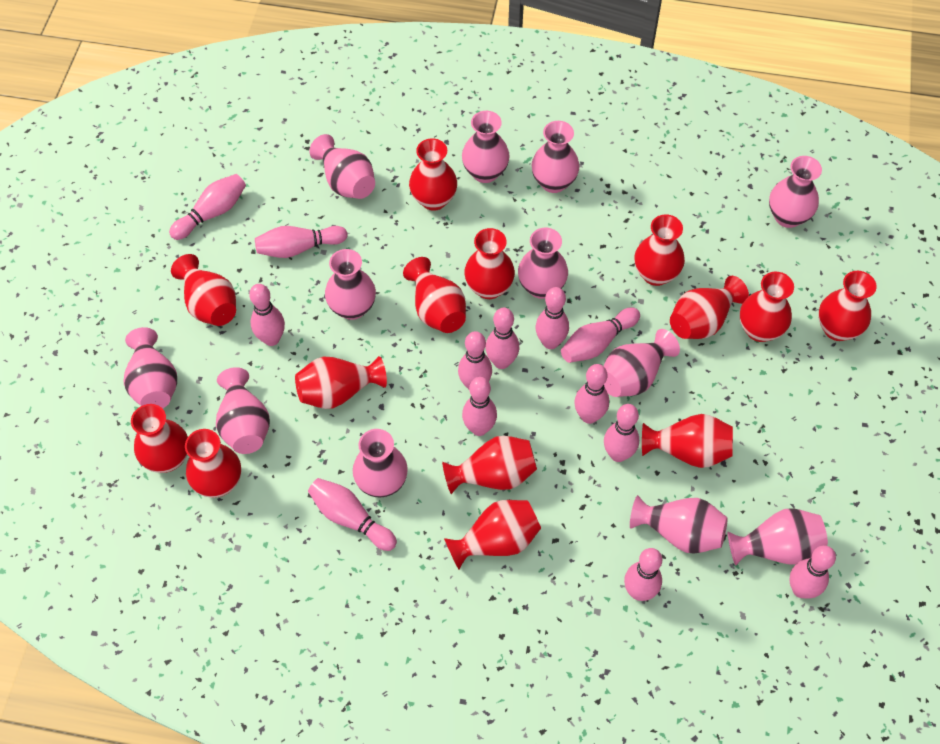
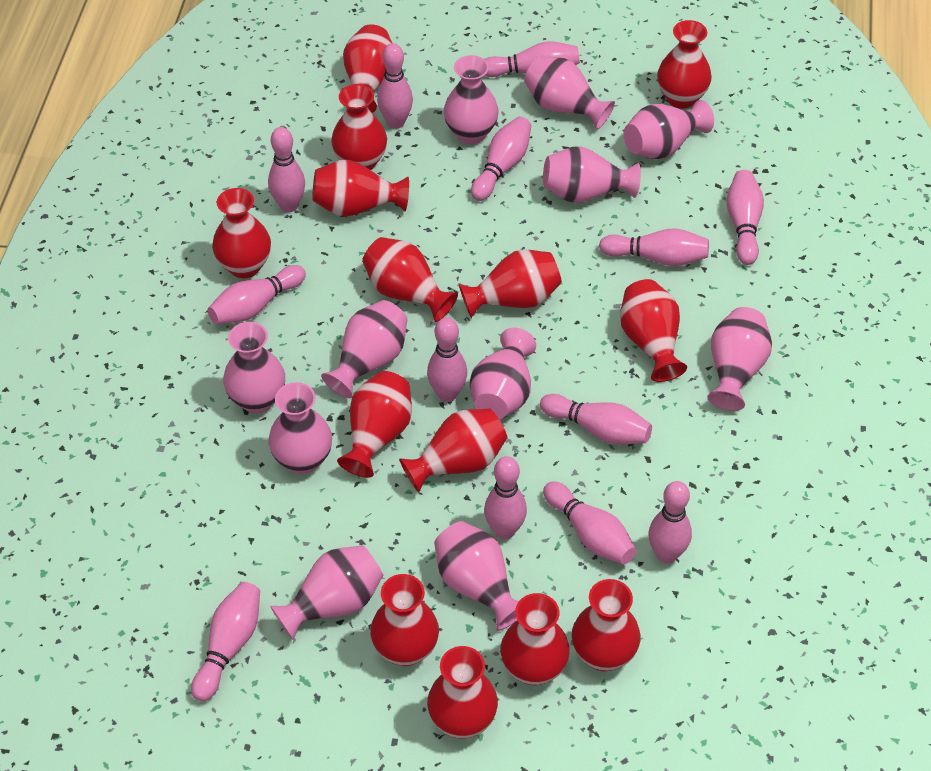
pink vase: [123,327,177,409] [216,367,270,454] [309,134,375,199] [325,249,376,320] [353,429,408,498] [462,111,510,183] [518,228,568,299] [531,121,580,193] [604,329,680,397] [630,495,728,554] [727,508,828,566] [769,156,822,228] = 12 -> [223,322,285,413] [268,382,332,474] [270,545,383,640] [321,300,408,398] [434,521,519,631] [444,55,499,144] [470,328,536,419] [524,56,615,130] [543,146,641,203] [623,100,714,159] [707,307,772,411] = 11

